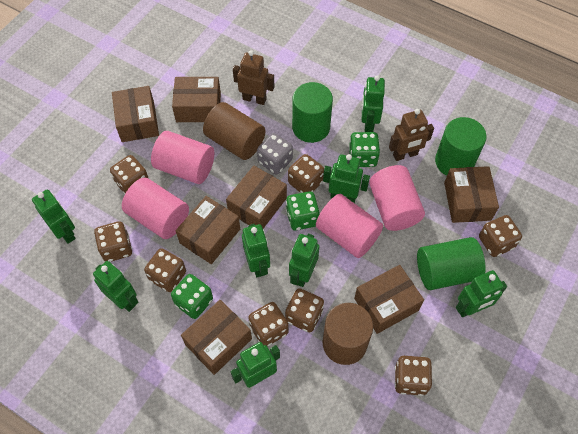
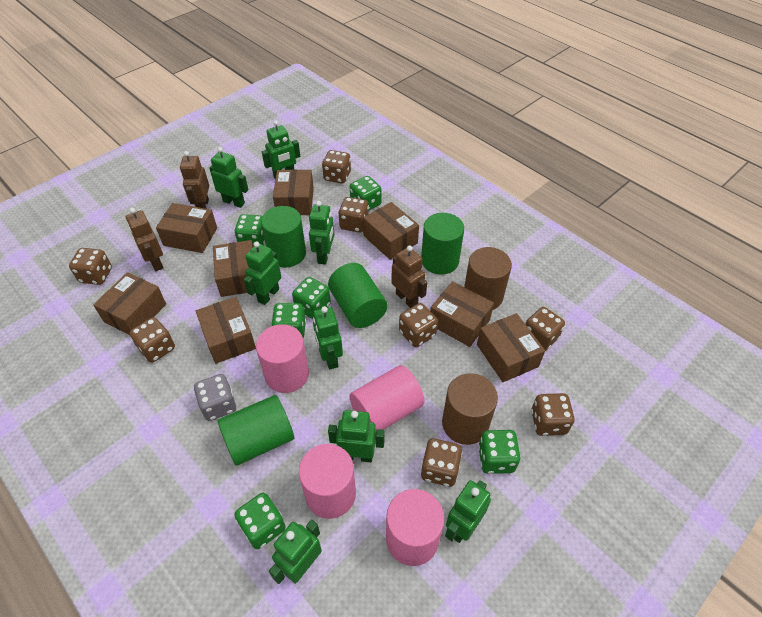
brown box: [112,86,159,142] [172,77,221,122] [176,196,240,264] [181,300,252,375] [226,166,287,228] [354,265,424,334] [444,166,499,223] = 7 -> [93,272,166,335] [156,203,217,253] [196,297,256,364] [213,240,253,297] [273,169,314,215] [363,202,419,260] [430,281,494,347] [477,313,545,382] = 8
brown robot: [233,50,274,105] [389,109,434,161] = 2 -> [126,208,164,271] [180,151,209,209] [391,245,427,308] = 3
green cylinder: [292,82,333,143] [417,237,486,290] [435,117,487,176] = 3 -> [218,395,294,466] [261,206,306,267] [328,263,387,328] [421,213,464,275] = 4
green dice: [171,274,213,319] [286,191,320,230] [349,132,380,167] = 3 -> [234,493,286,549] [235,214,265,247] [271,303,306,338] [292,277,331,319] [350,176,381,211] [478,430,521,474] = 6

